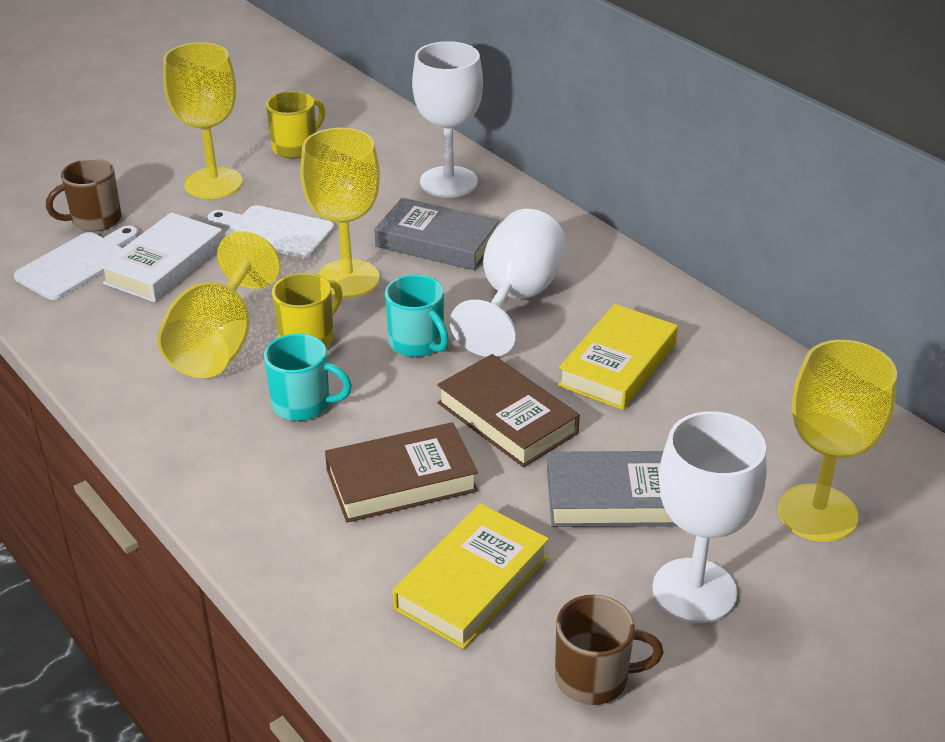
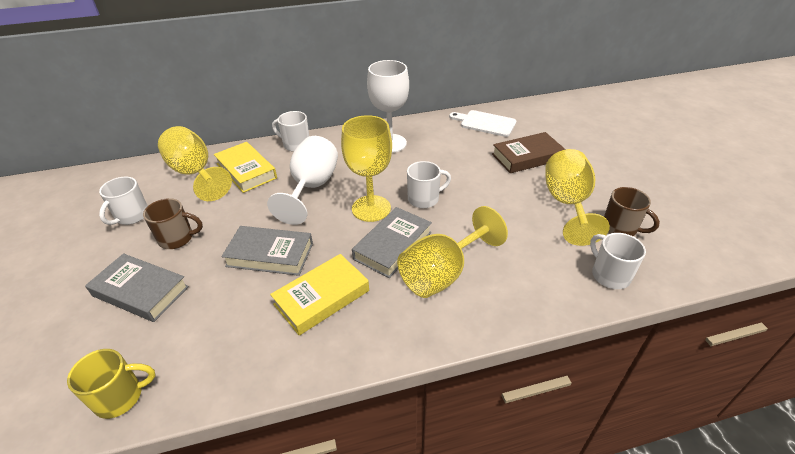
brown book: [325,422,478,523] [437,354,580,467] = 2 -> [492,132,566,173] = 1
grey book: [374,198,500,271] [547,451,677,527] = 2 -> [85,253,189,322] [221,226,313,276] [352,207,432,278] = 3
turquoise mug: [264,334,352,421] [385,274,449,357] = 2 -> none = 0
white book: [99,212,223,302] = 1 -> none = 0
white cutting board: [14,226,139,300] [208,205,334,258] = 2 -> [449,110,516,137] = 1
white goblet: [412,41,483,198] [450,209,566,357] [652,411,767,623] = 3 -> [267,136,338,225] [367,60,409,153] = 2
white mug: none = 0 -> [99,177,148,225] [272,111,309,152] [407,161,451,208] [590,233,646,289] = 4
yellow mug: [266,91,325,158] [272,273,342,348] = 2 -> [67,349,155,419] = 1

